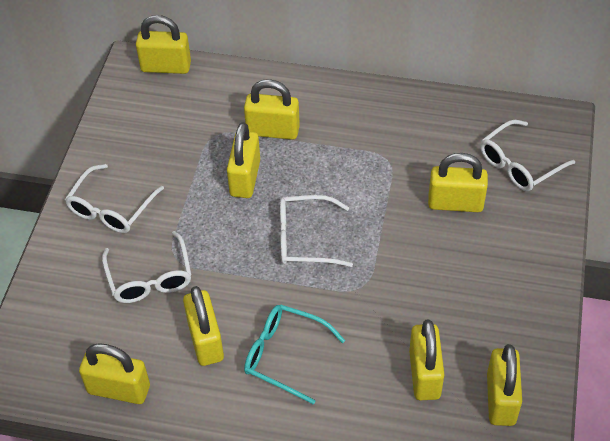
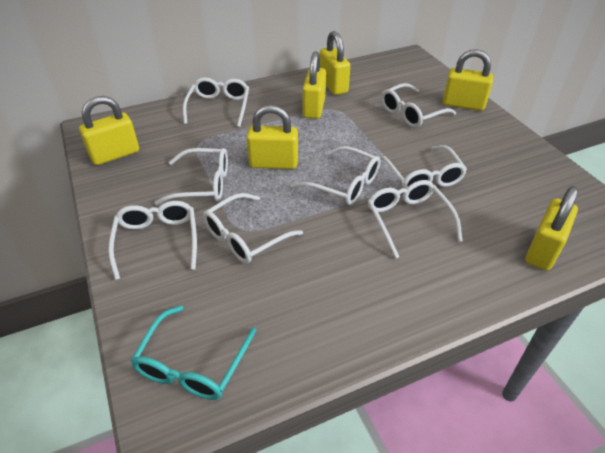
white glasses: [65,164,164,233] [102,231,192,303] [280,195,353,267] [480,120,575,191] = 4 -> [108,201,197,280] [155,148,228,205] [183,77,249,127] [203,193,303,264] [294,146,381,205] [368,180,463,259] [379,145,467,189] [381,83,456,128] = 8
yellow padlock: [79,343,150,404] [136,15,191,74] [183,286,224,366] [227,122,260,198] [244,79,300,140] [409,320,445,400] [428,153,488,212] [487,344,522,426] = 8 -> [79,96,139,165] [247,105,298,169] [302,51,326,119] [320,31,350,95] [443,49,493,111] [525,186,579,271] = 6

